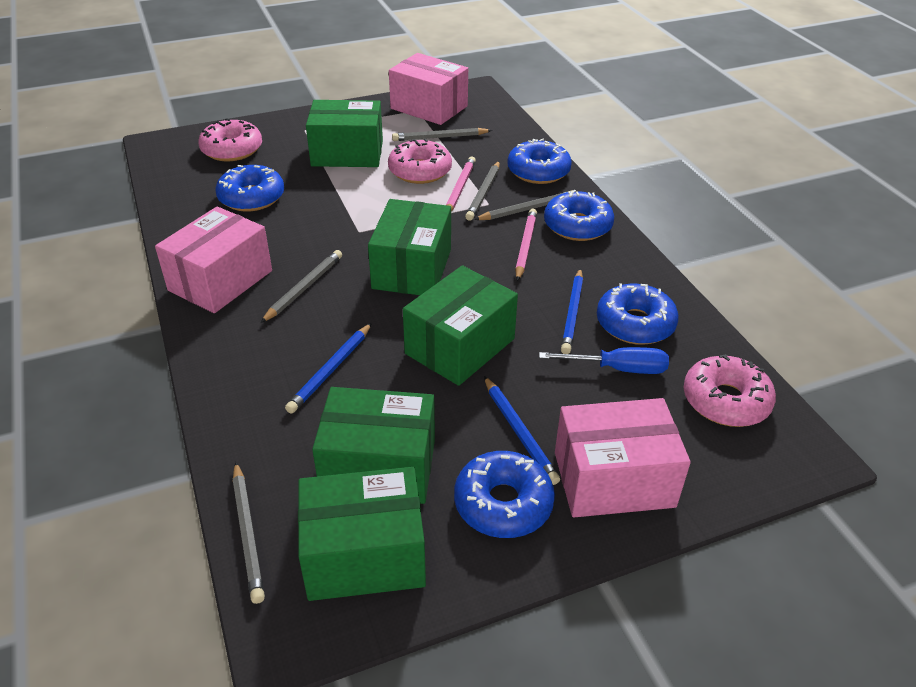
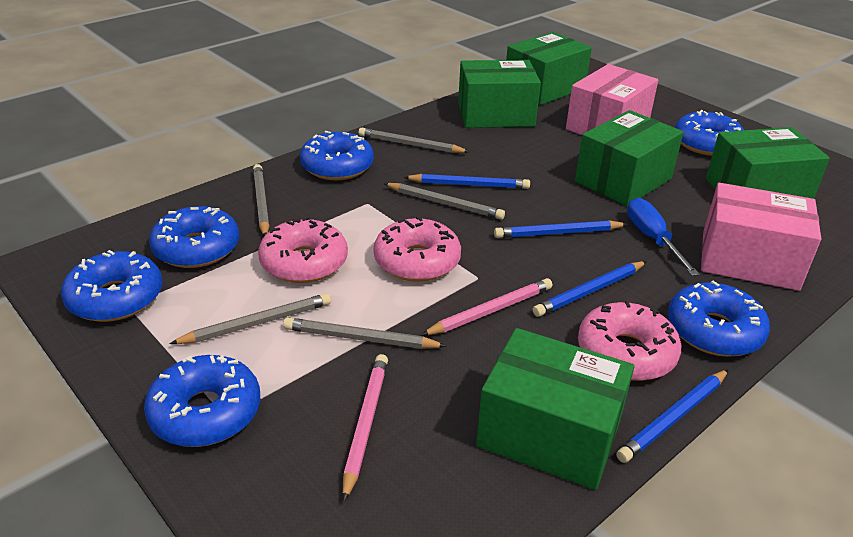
blue donut: [215,165,284,212] [454,451,555,538] [507,139,572,184] [544,190,614,241] [597,283,679,345] = 5 -> [61,250,162,322] [144,355,260,447] [149,206,239,268] [300,131,374,180] [668,281,770,357] [675,110,744,156] = 6
blue pencil: [285,323,372,414] [484,376,560,485] [561,268,583,354] = 3 -> [403,174,530,189] [494,220,627,238] [533,261,647,317] [616,369,729,463] = 4
pink box: [155,206,272,313] [389,53,468,125] [555,398,691,517] = 3 -> [566,64,658,135] [701,183,821,291] = 2

